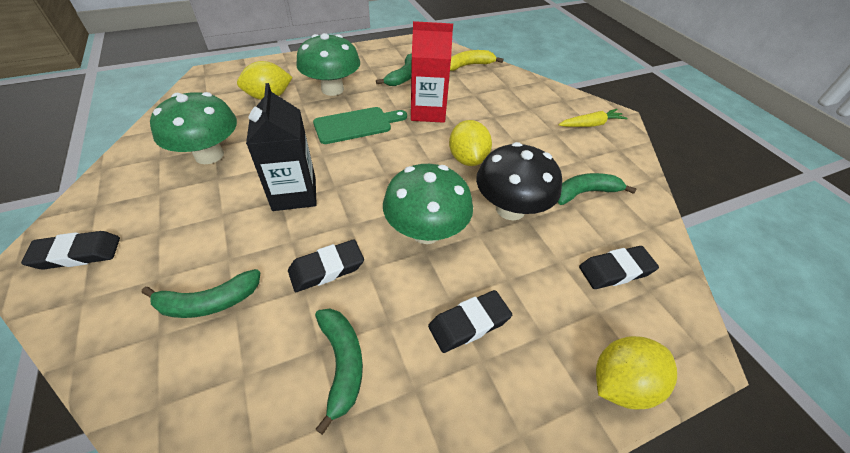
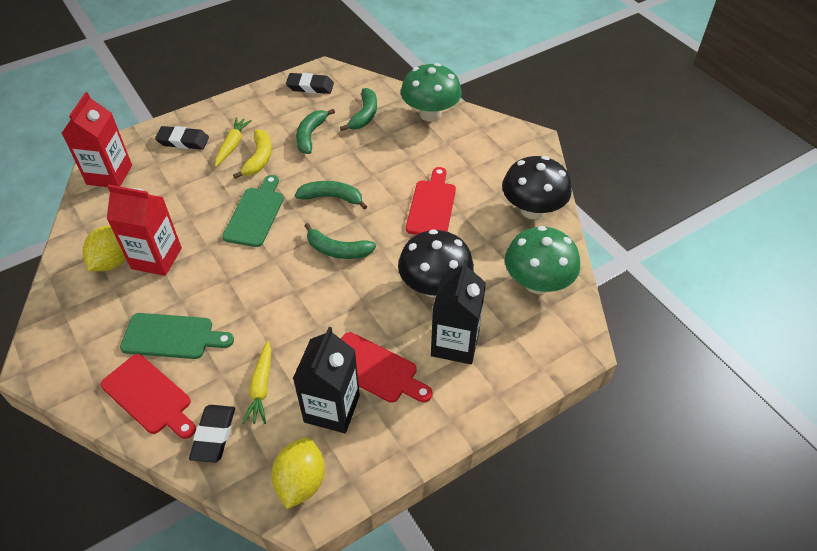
black carton: [246,83,317,211] = 1 -> [293,327,360,433] [431,260,486,364] = 2
black eraser: [21,231,120,270] [288,239,364,292] [428,290,512,353] [579,246,659,289] = 4 -> [155,126,209,150] [189,405,235,463] [286,73,334,94] = 3
black mushroom: [476,142,562,220] = 1 -> [398,229,474,298] [502,156,572,219] = 2
green cutting board: [313,107,407,144] = 1 -> [120,313,234,359] [222,175,284,247] = 2
green mushroom: [150,92,237,164] [296,33,360,96] [383,164,473,244] = 3 -> [401,63,462,122] [505,226,580,294] = 2
red carton: [411,21,453,123] = 1 -> [62,92,132,187] [107,185,182,276] = 2
red cutting board: none = 0 -> [101,354,196,439] [341,332,433,403] [406,167,456,235] = 3
yellow carrot: [558,109,627,127] = 1 -> [215,117,252,167] [242,341,271,424] = 2
yellow lemon: [237,61,293,100] [449,120,492,166] [596,336,677,409] = 3 -> [82,225,126,271] [271,437,325,509] = 2

